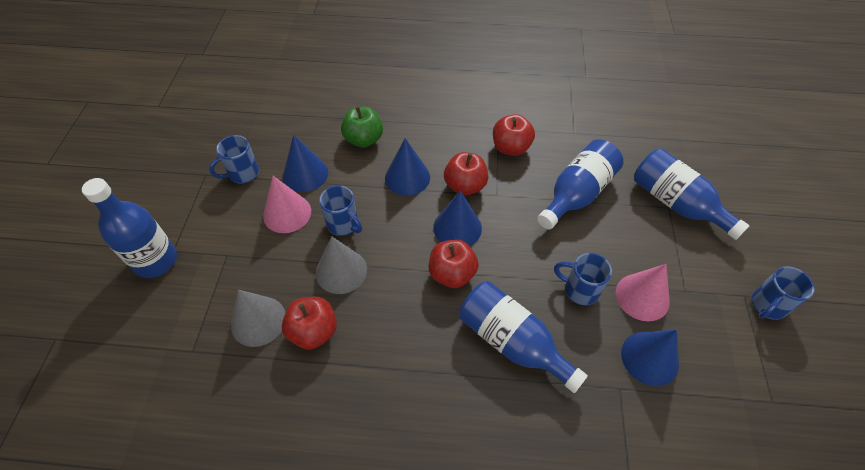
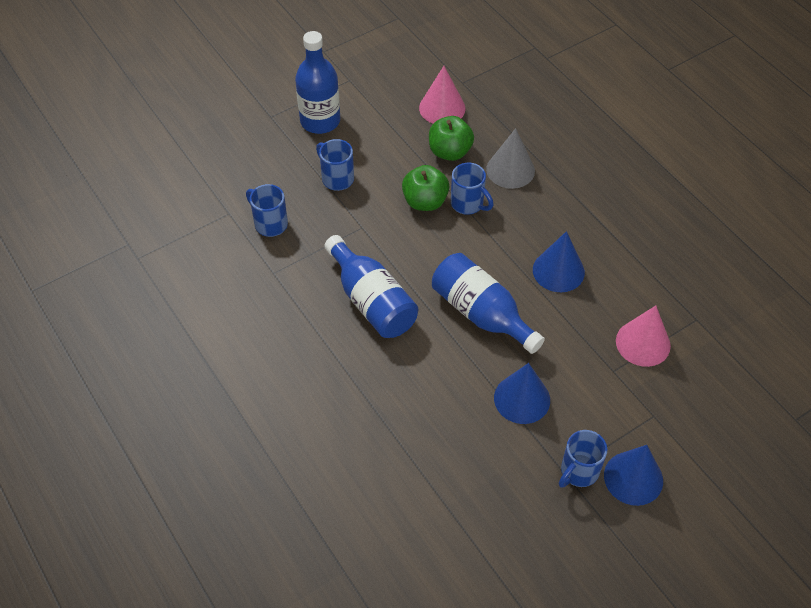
blue bottle: [82,178,177,278] [459,281,588,393] [537,139,624,229] [634,148,749,240] = 4 -> [295,31,340,134] [324,235,418,338] [432,253,545,354] = 3
blue cone: [283,135,328,192] [385,138,430,196] [433,191,482,246] [621,330,679,386] = 4 -> [494,363,550,424] [533,231,585,292] [604,445,663,506] = 3
green apple: [341,106,383,148] = 1 -> [402,165,449,211] [429,116,474,161] = 2
grey cone: [231,290,285,347] [316,236,367,294] = 2 -> [486,128,535,189] = 1
red apple: [282,297,337,350] [429,240,479,288] [444,152,488,196] [493,114,535,156] = 4 -> none = 0

